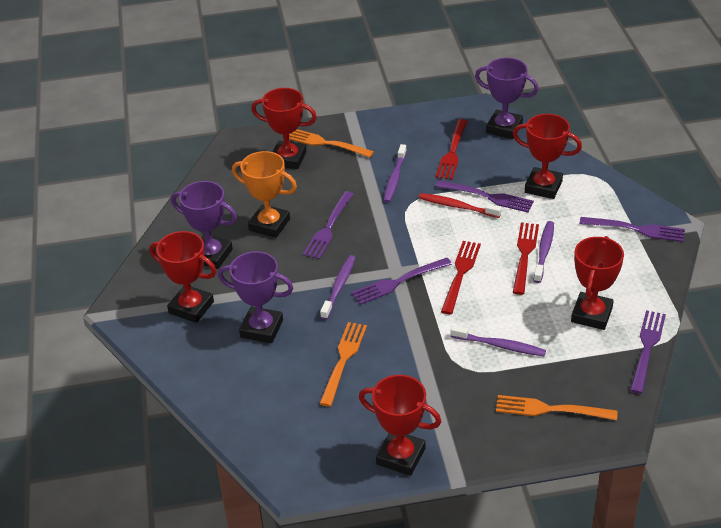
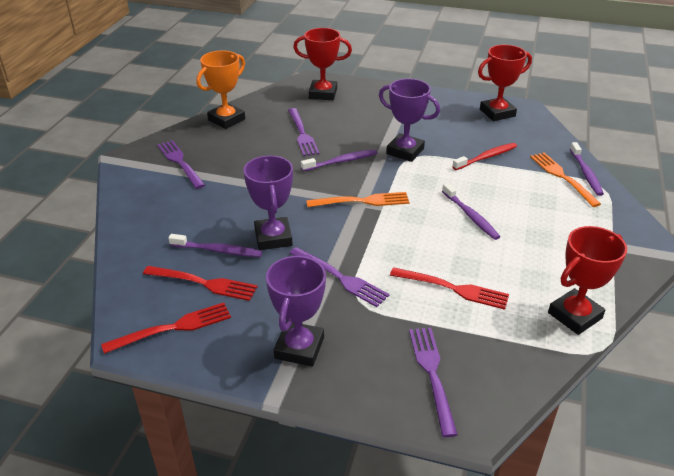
orange fork: [289,129,374,157] [319,322,367,407] [496,395,618,420] = 3 -> [306,192,409,207] [530,153,601,207] = 2
purple fork: [303,191,354,259] [352,258,452,305] [435,180,534,212] [579,217,685,242] [630,310,666,394] = 5 -> [157,140,205,189] [288,108,319,156] [289,247,390,307] [409,328,458,437] = 4
red trophy: [150,231,217,323] [251,88,317,169] [359,375,441,476] [513,114,582,199] [571,236,624,330] = 5 -> [293,28,352,100] [478,45,532,121] [548,226,627,335] = 3

